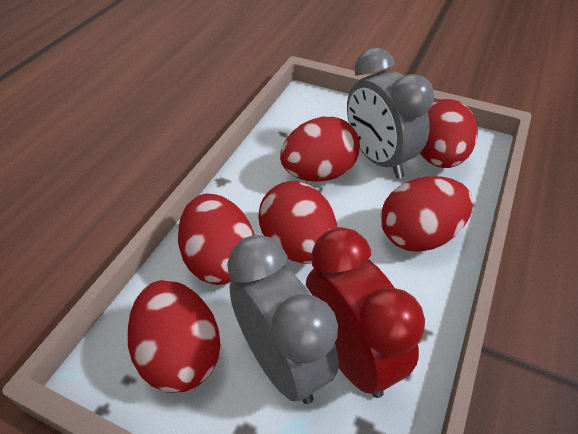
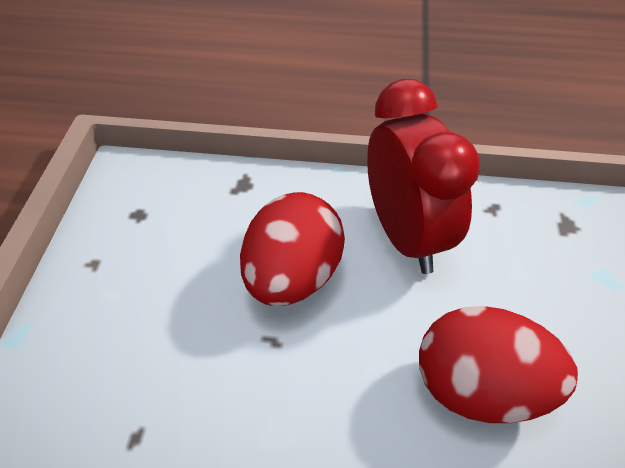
grey clock: [227,235,339,404] [347,48,434,179] = 2 -> none = 0
red egg: [127,280,221,393] [178,194,255,285] [258,181,337,264] [280,116,360,182] [381,176,473,252] [420,99,478,168] = 6 -> [240,192,345,306] [419,306,578,423] = 2

